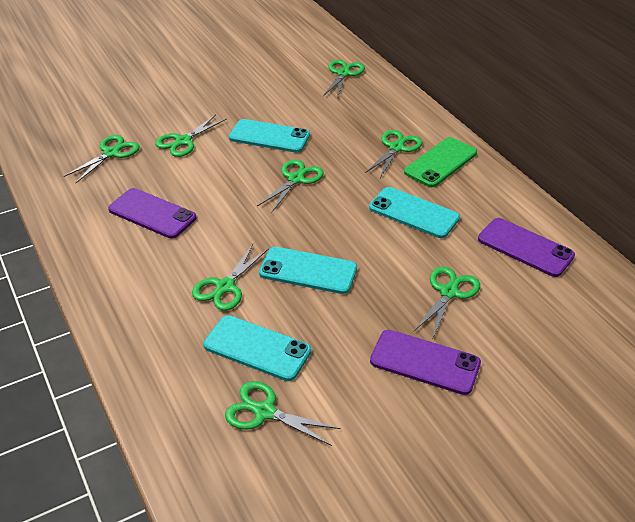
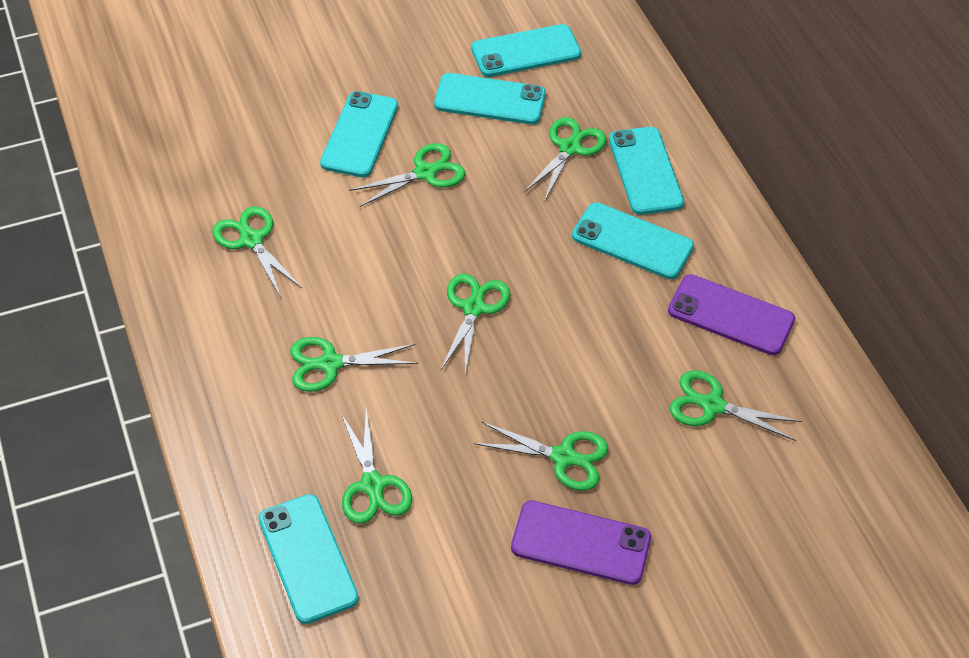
green phone: [404,137,477,187] = 1 -> none = 0
purple phone: [108,188,196,238] [370,330,481,395] [478,218,575,277] = 3 -> [511,501,651,585] [668,274,795,355] = 2
turquoise phone: [203,315,311,381] [229,119,310,153] [259,247,357,294] [369,187,460,238] = 4 -> [258,494,359,624] [320,91,398,177] [434,73,546,124] [471,24,581,77] [572,202,694,279] [609,127,684,215] = 6

